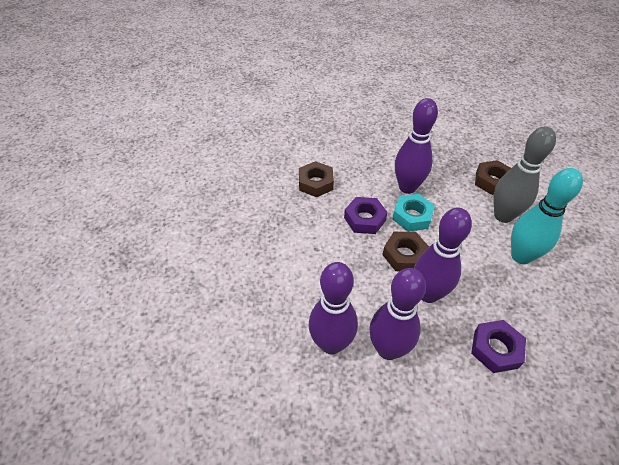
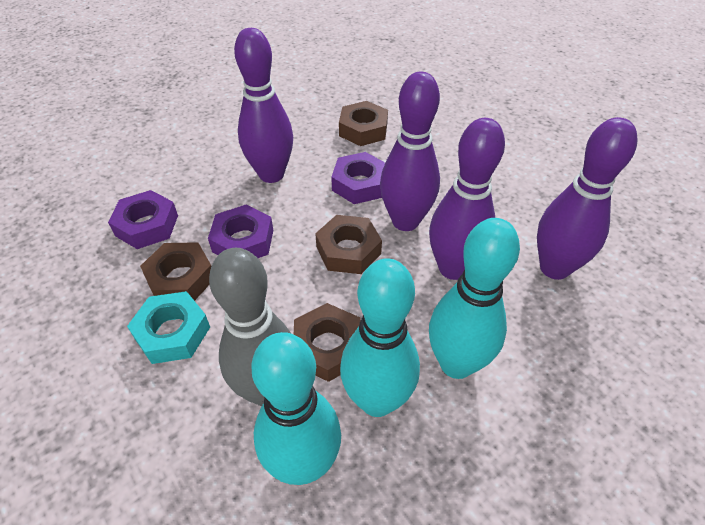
brown nut: [299,161,334,197] [382,232,429,271] [475,160,511,195] = 3 -> [140,242,211,301] [294,303,361,382] [315,215,382,274] [339,101,388,146] = 4
purple nut: [344,197,388,234] [471,320,526,373] = 2 -> [108,190,178,249] [208,204,273,258] [331,152,385,204] = 3
turquoise bowling pin: [511,168,583,264] = 1 -> [251,332,341,485] [340,258,420,417] [429,218,520,379] = 3

